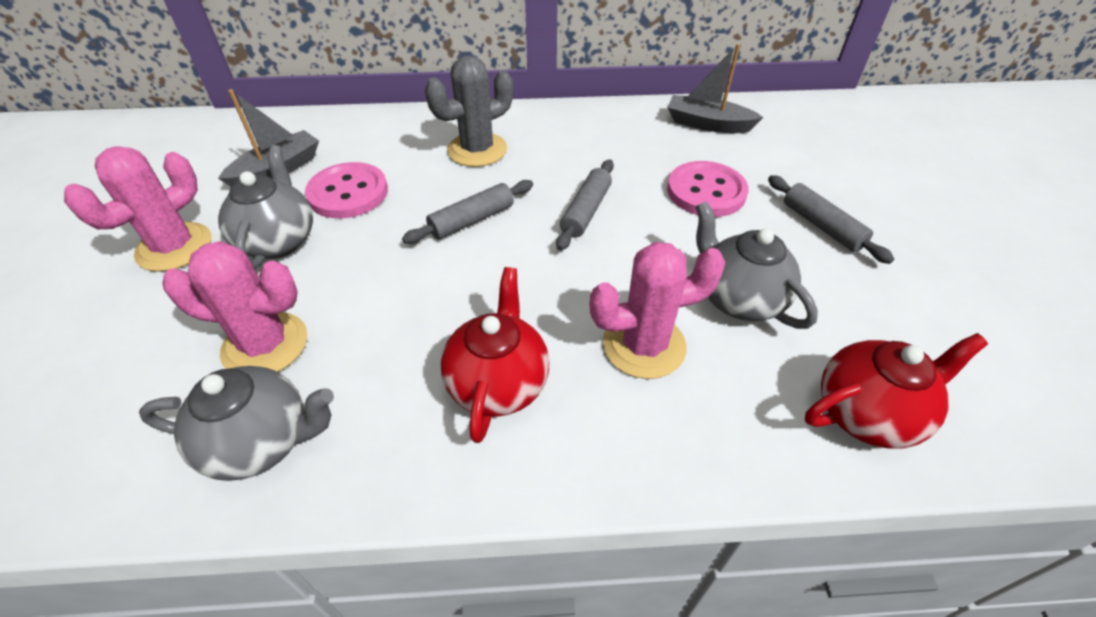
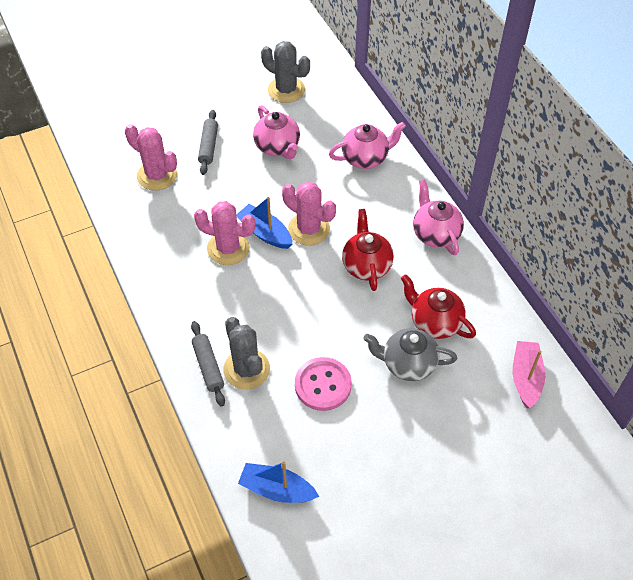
blue boat: none = 0 -> [236,197,293,249] [238,461,319,503] = 2
grey boat: [218,89,319,187] [668,44,763,133] = 2 -> none = 0
grey cactus: [425,55,513,167] = 1 -> [223,317,270,390] [261,41,310,103] = 2
grey rolling pin: [402,180,533,244] [556,159,614,251] [768,175,894,264] = 3 -> [191,321,225,407] [198,110,218,175] = 2
grey teapot: [139,366,334,481] [218,145,313,269] [695,201,818,329] = 3 -> [364,328,457,381] = 1
pink boat: none = 0 -> [512,341,545,408] = 1
pink button: [305,162,388,218] [667,161,749,217] = 2 -> [295,357,352,411] = 1
pink teapot: none = 0 -> [253,105,300,159] [329,122,406,169] [413,179,464,255] = 3

